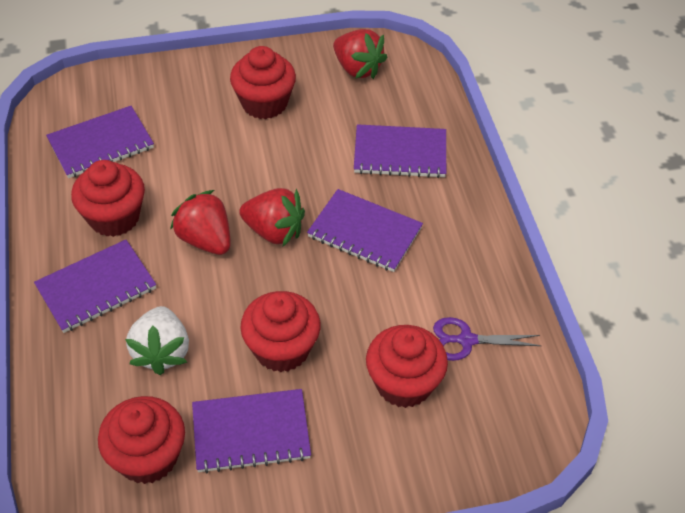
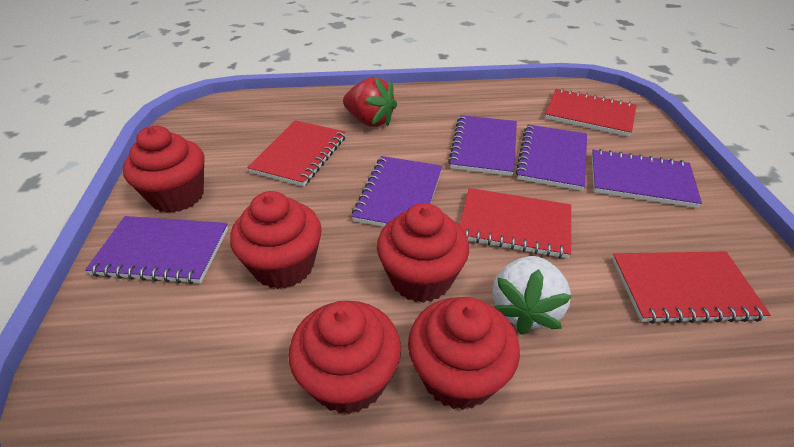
purple scissors: [433,317,541,361] = 1 -> none = 0
red notebook: none = 0 -> [247,120,346,187] [460,188,571,259] [545,88,637,137] [612,251,771,324] = 4
red strawberry: [170,190,231,255] [239,188,305,246] [333,29,388,79] = 3 -> [343,77,397,127] = 1

